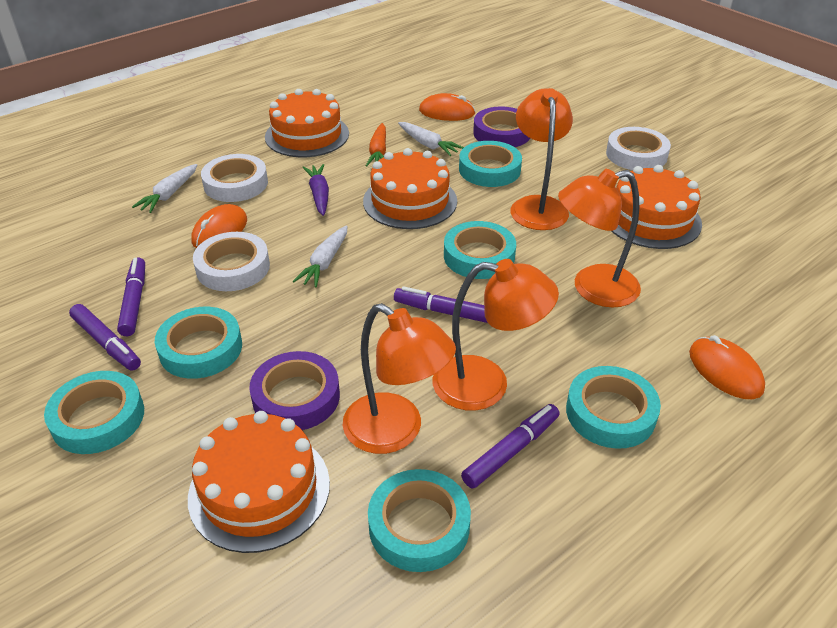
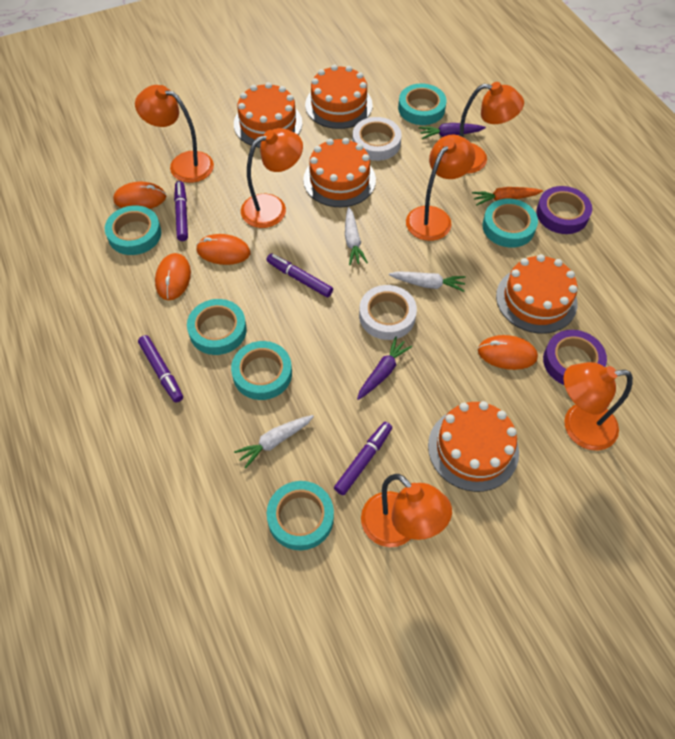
orange cake: [188,411,330,553] [265,89,349,157] [363,148,457,229] [611,165,702,249] = 4 -> [234,82,302,148] [303,138,376,207] [305,64,373,129] [428,401,519,492] [496,254,577,334] = 5
orange lamp: [342,303,456,454] [433,259,559,411] [510,88,573,230] [558,169,641,308] = 4 -> [135,85,214,183] [241,128,303,228] [361,474,452,547] [406,134,475,241] [460,82,524,173] [563,362,633,451] = 6
orange mouse: [191,204,247,248] [419,93,475,121] [689,335,765,399] = 3 -> [113,182,166,209] [155,253,191,300] [196,234,250,265] [478,335,538,370] = 4
purple carrot: [302,164,329,216] = 1 -> [357,337,412,400] [419,123,486,139] = 2
white tape: [193,232,270,291] [201,154,268,202] [606,127,671,170] = 3 -> [352,117,402,161] [359,285,417,340] = 2

